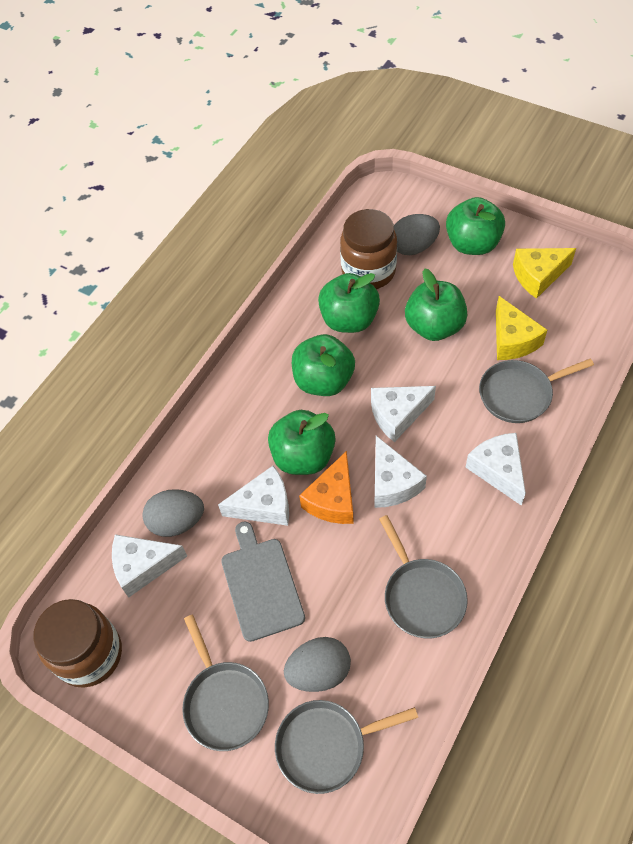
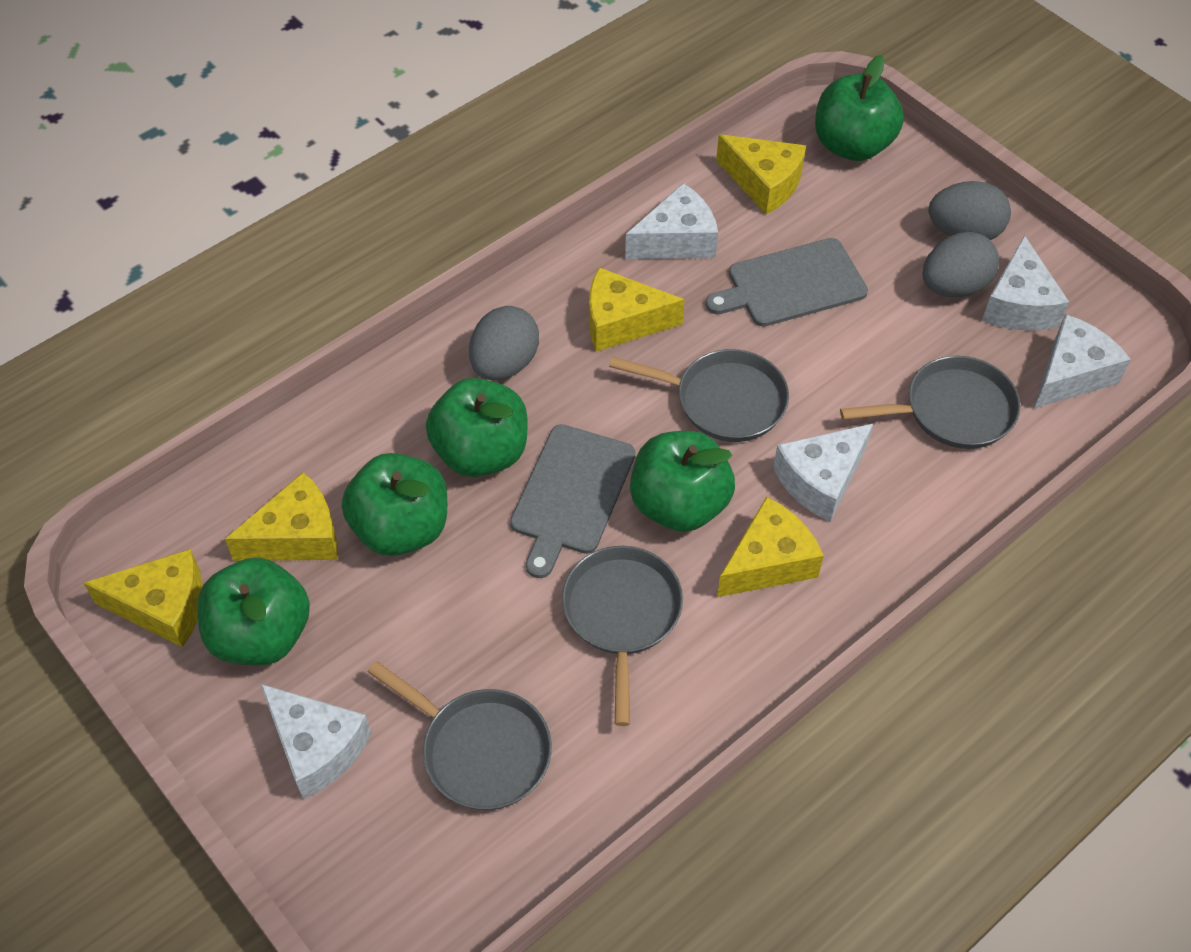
brown jar: [33,599,122,687] [340,209,397,289] = 2 -> none = 0
grey cutting board: [221,522,305,642] = 1 -> [510,424,635,578] [705,238,868,327] = 2
orange cheese: [299,451,354,524] = 1 -> none = 0
yellow cheese: [496,296,547,360] [513,248,576,299] = 2 -> [84,549,203,647] [225,472,338,561] [589,267,685,352] [716,134,806,214] [717,497,824,597] = 5

